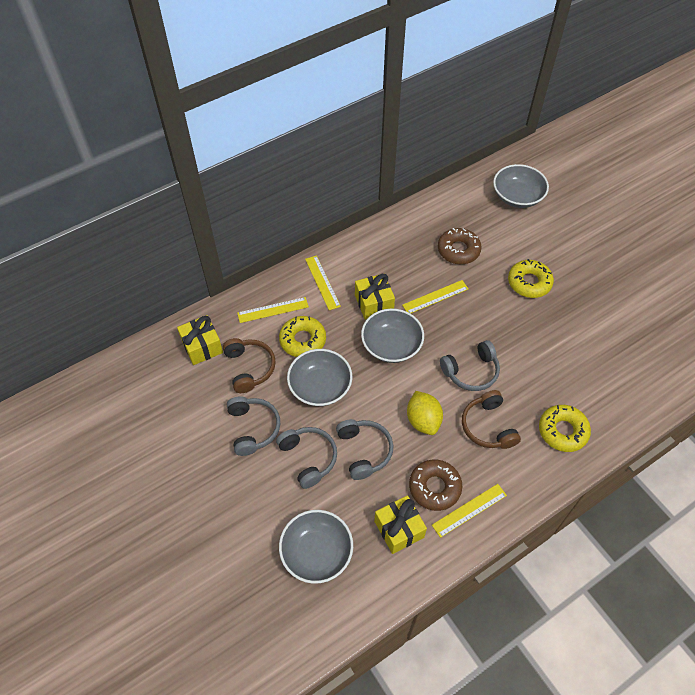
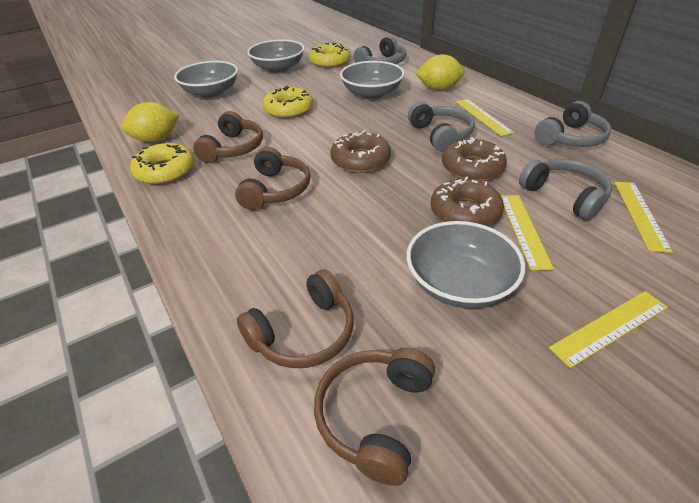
brown donut: [409,459,462,511] [438,228,482,264] = 2 -> [330,130,391,173] [431,176,504,226] [442,137,507,181] = 3
brown headphones: [223,338,276,393] [462,390,521,449] = 2 -> [193,111,263,163] [235,147,310,210] [237,269,354,368] [314,348,435,486] = 4
yellow gift: [177,315,223,365] [355,274,395,320] [374,495,427,554] = 3 -> none = 0
yellow lemon: [407,391,443,435] = 1 -> [122,102,179,143] [416,54,464,91] = 2

